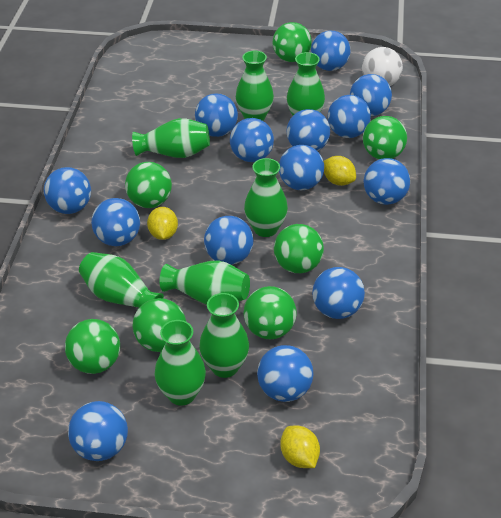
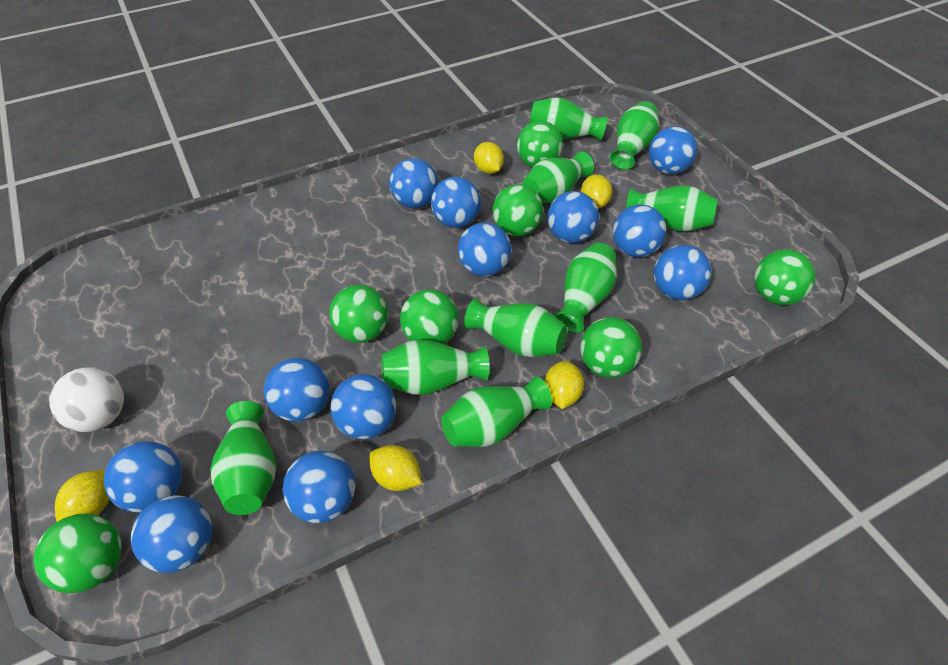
blue ball: [44,167,91,214] [68,401,128,461] [91,198,140,246] [195,94,238,137] [204,216,253,265] [230,118,274,162] [257,345,313,402] [279,145,324,190] [287,109,330,151] [311,31,350,71] [312,267,365,319] [328,95,371,138] [350,74,392,116] [364,158,410,205] = 14 -> [104,441,182,513] [131,495,212,573] [264,358,330,422] [282,451,355,523] [330,374,396,440] [389,158,438,208] [431,177,481,228] [458,222,511,276] [548,191,599,243] [613,205,667,257] [649,126,697,174] [654,245,712,300] = 12
green vase: [79,252,164,308] [132,118,210,158] [154,320,206,406] [160,260,250,305] [199,293,249,378] [236,51,274,121] [244,158,288,237] [287,52,325,116] = 8 -> [210,401,276,515] [381,339,489,395] [441,376,552,447] [464,299,567,357] [522,152,594,203] [529,97,607,141] [554,243,617,333] [610,101,659,170] [626,185,718,231] = 9
yellow lemon: [147,207,178,240] [280,425,320,468] [323,156,356,186] = 3 -> [55,470,109,522] [369,445,422,491] [474,142,504,174] [544,361,584,409] [581,174,612,208] = 5

